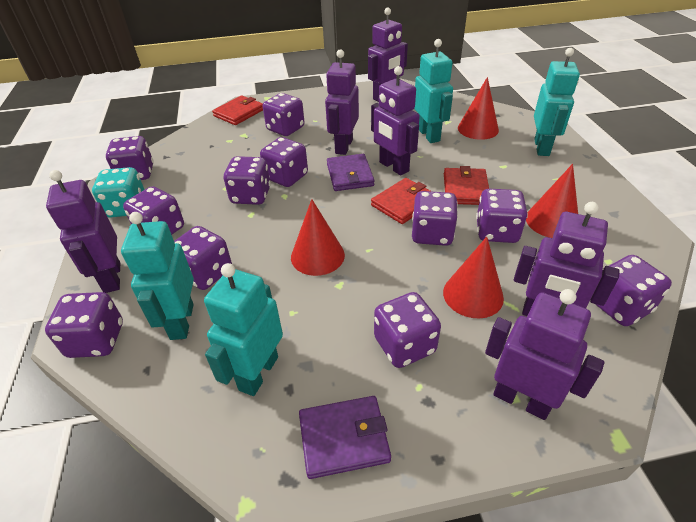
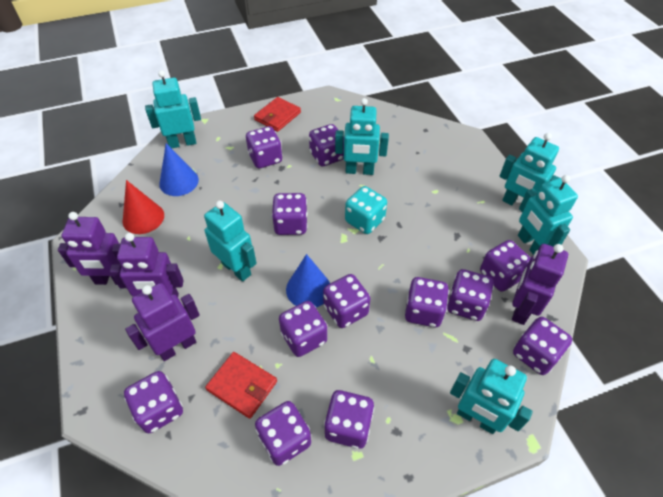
blue cone: none = 0 -> [159,143,199,196] [286,254,330,308] = 2
purple dice: [45,292,123,358] [106,136,153,180] [123,186,184,235] [174,226,232,290] [224,156,271,205] [260,137,308,187] [263,93,304,136] [374,292,441,368] [412,191,458,246] [476,189,528,243] [595,255,672,326] = 11 -> [124,371,183,433] [246,126,282,168] [255,401,311,466] [272,193,308,235] [279,301,327,357] [309,124,344,166] [323,274,370,328] [324,390,374,449] [405,277,449,327] [447,269,494,321] [480,240,531,292] [513,317,572,375] = 12
purple robot: [46,170,120,293] [325,49,359,155] [368,8,408,102] [371,66,420,176] [485,289,604,420] [514,202,620,316] = 6 -> [58,212,120,285] [110,233,184,297] [125,283,200,361] [512,244,568,325] = 4
purple wallet: [299,396,391,479] [327,154,375,191] = 2 -> none = 0
red cone: [291,199,345,276] [443,237,504,318] [458,77,499,140] [526,164,578,238] = 4 -> [122,180,164,234] = 1
red wallet: [212,95,263,125] [371,178,432,224] [444,166,489,205] = 3 -> [205,352,277,419] [254,97,301,132] = 2
turquoise robot: [121,212,194,340] [204,263,283,396] [414,39,453,143] [534,48,580,156] = 4 -> [145,70,201,148] [204,201,257,282] [335,98,389,175] [450,359,533,434] [499,133,559,205] [518,175,578,255] = 6

